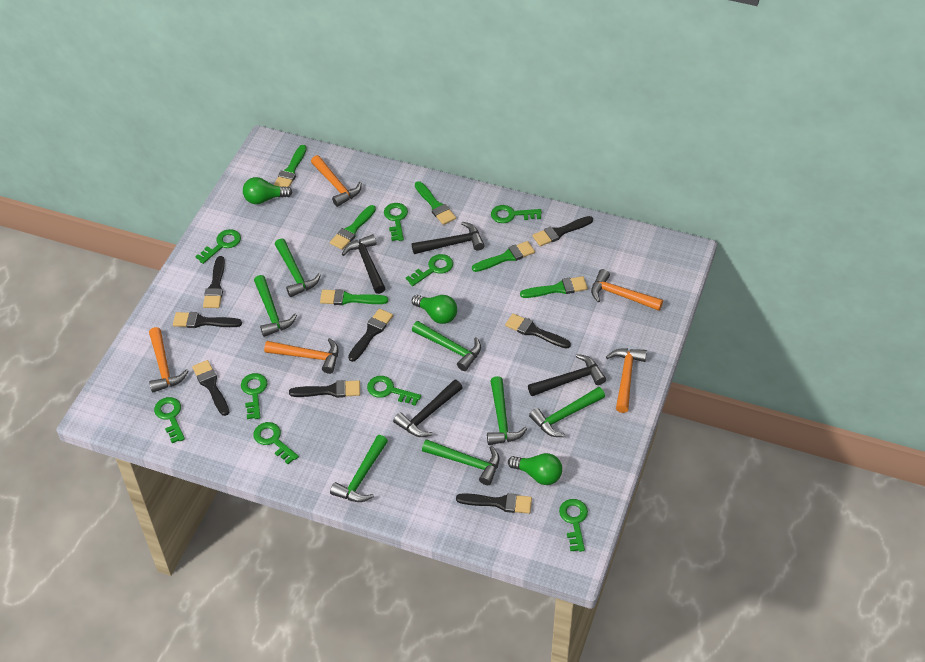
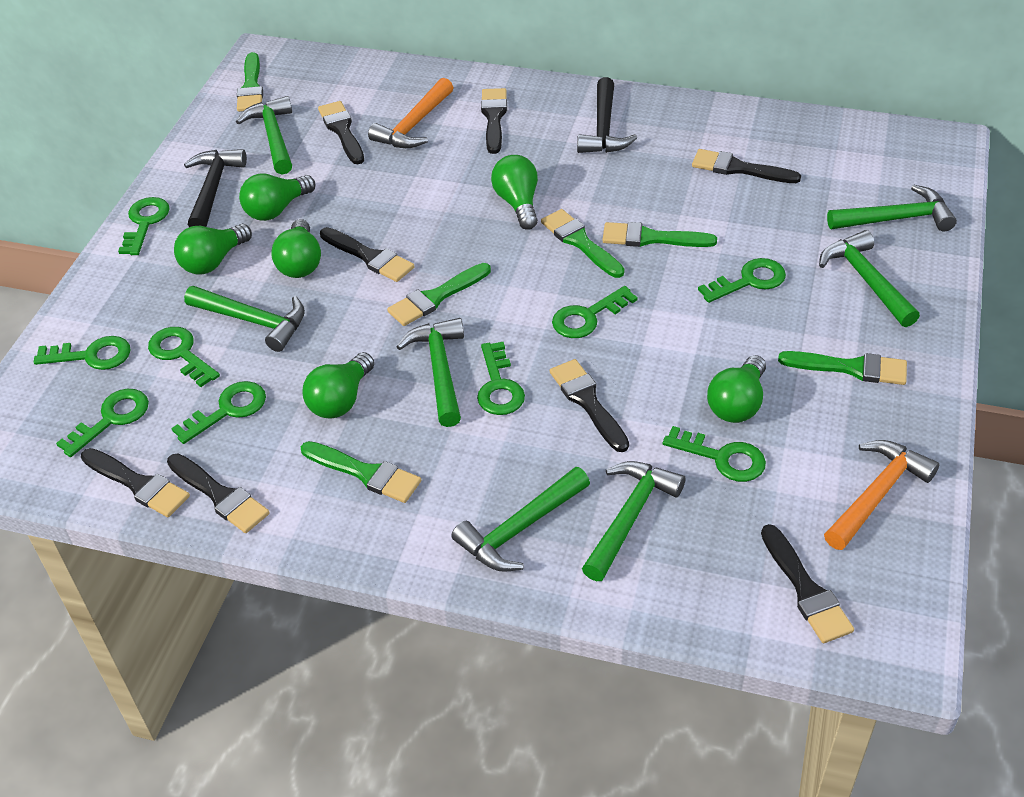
black hammer: [342,234,386,294] [393,379,463,437] [412,222,485,254] [528,354,606,396] = 4 -> [184,149,247,227] [577,77,637,153] = 2
green light bulb: [243,177,292,204] [412,295,457,324] [508,453,562,485] = 3 -> [174,224,252,274] [239,174,315,221] [271,219,321,278] [303,352,374,419] [491,155,538,230] [707,355,766,423] = 6
orange hammer: [149,327,188,393] [264,338,339,374] [311,155,362,207] [591,269,663,311] [606,348,647,413] = 5 -> [368,78,454,148] [824,440,939,550] = 2

